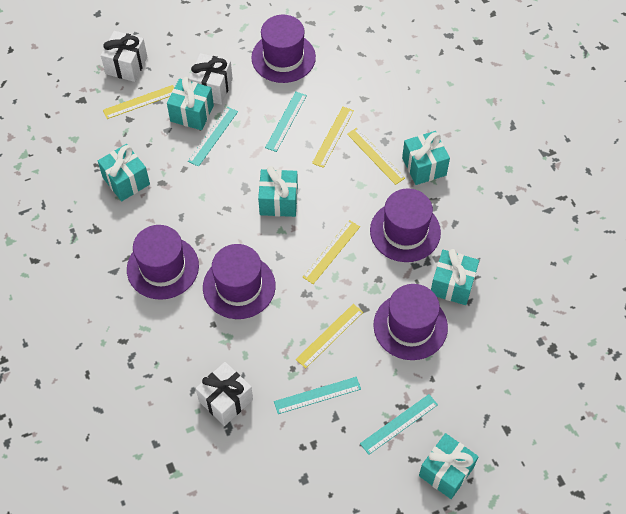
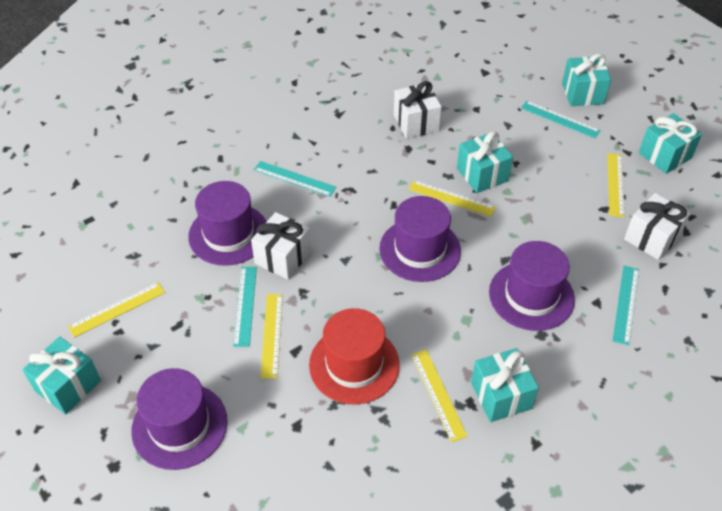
purple hat: [127,225,199,300] [203,244,276,319] [251,15,316,83] [370,188,441,262] [373,284,448,360] = 5 -> [131,368,228,470] [188,181,267,266] [379,196,461,282] [489,241,575,331] = 4
red hat: none = 0 -> [309,308,400,405] = 1
turquoise gift: [98,144,150,201] [167,77,214,130] [258,166,298,217] [402,131,450,185] [419,433,479,499] [431,249,479,305] = 6 -> [22,337,101,414] [457,131,513,193] [471,348,539,422] [562,54,611,106] [639,113,702,174] = 5

